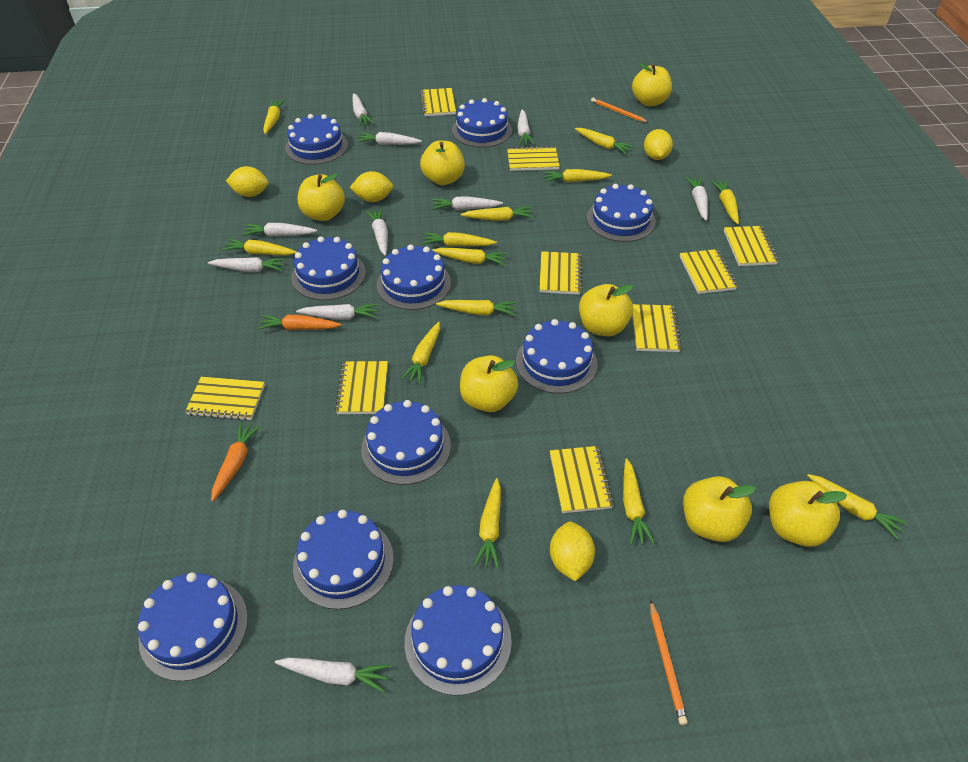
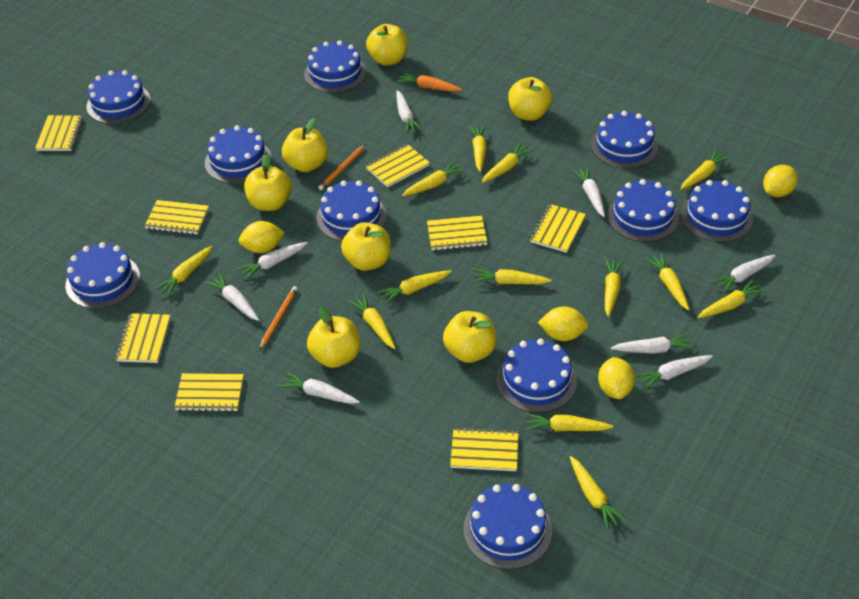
orange carrot: [211,422,261,502] [258,315,342,330] = 2 -> [398,72,462,92] = 1
white carrot: [208,257,286,272] [242,223,317,237] [275,658,390,692] [296,304,378,320] [353,93,374,126] [357,132,422,145] [366,208,388,256] [432,196,503,210] [517,110,534,145] [685,177,708,221] = 10 -> [205,273,259,321] [237,242,308,280] [279,372,360,404] [396,90,422,134] [572,167,605,217] [611,333,695,354] [635,355,713,390] [711,255,776,293] = 8
yellow notebook: [185,377,265,421] [335,361,388,414] [420,88,456,116] [507,146,560,171] [539,251,582,295] [550,446,614,513] [632,304,682,352] [680,249,738,294] [724,226,778,266] = 9 -> [35,115,83,151] [115,313,171,363] [144,200,209,234] [174,373,244,412] [366,144,430,187] [427,216,488,251] [450,427,519,471] [530,204,586,253] = 8

